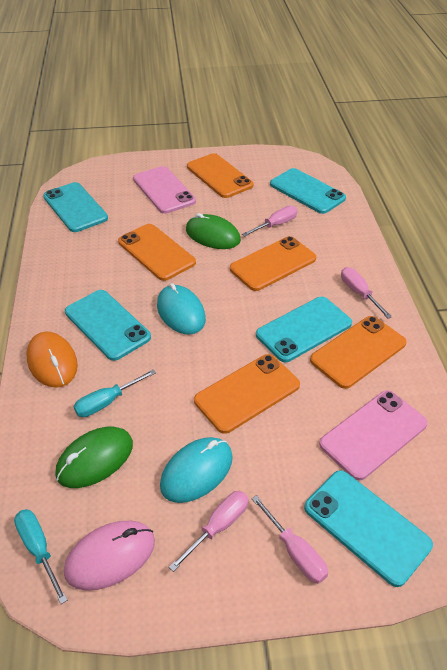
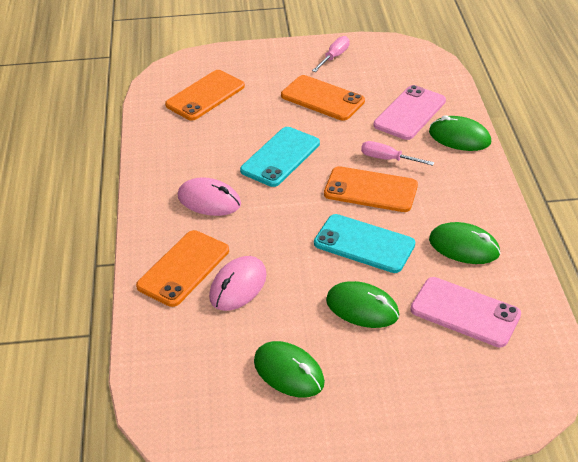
green mouse: [56,427,133,488] [186,213,241,249] = 2 -> [254,341,325,398] [326,281,399,328] [429,115,491,151] [429,222,500,264] = 4
orange mouse: [26,332,78,388] = 1 -> none = 0
orange phone: [118,224,196,281] [187,153,253,198] [194,354,300,434] [230,236,316,291] [310,316,406,389] = 5 -> [136,230,229,307] [165,70,245,120] [281,75,365,121] [324,166,418,212] = 4
pink mouse: [64,521,155,591] = 1 -> [178,177,241,216] [209,256,267,311] = 2
pink screwdriver: [169,491,249,572] [242,206,298,237] [251,495,328,584] [341,267,392,319] = 4 -> [312,36,350,72] [361,141,434,166] = 2
turquoise mouse: [157,283,206,335] [160,437,233,503] = 2 -> none = 0
turquoise phone: [43,182,108,232] [65,290,151,361] [256,297,352,362] [270,168,346,214] [304,470,433,587] = 5 -> [240,127,320,187] [314,214,415,273] = 2
turquoise screwdriver: [14,509,67,604] [74,369,156,417] = 2 -> none = 0

